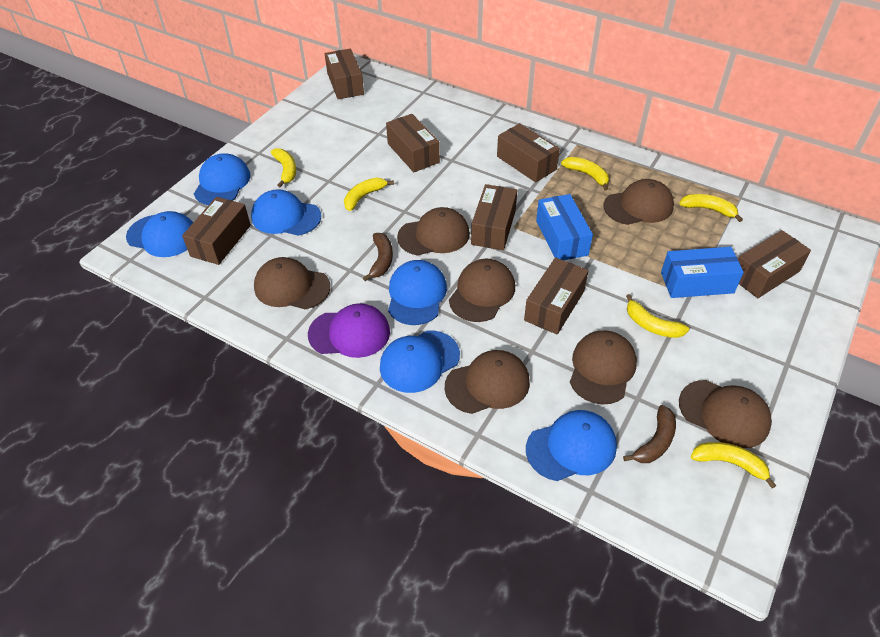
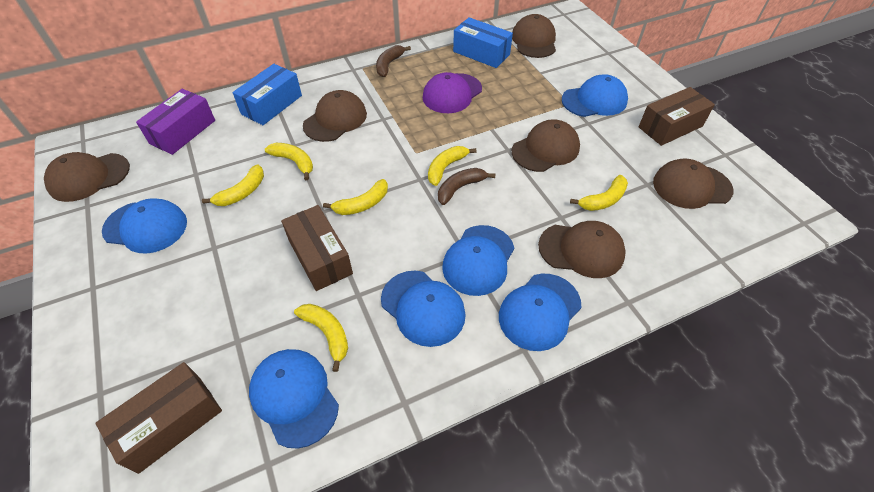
brown box: [182,197,251,265] [325,49,364,99] [386,114,440,172] [471,184,517,250] [497,123,560,182] [524,257,589,334] [738,230,811,298] = 7 -> [95,362,222,474] [281,205,353,291] [639,87,715,146] = 3
brown cap: [254,257,330,309] [397,207,470,256] [445,350,530,414] [449,259,515,322] [570,331,637,404] [604,179,674,225] [679,380,772,448] = 7 -> [44,152,130,202] [303,90,367,142] [512,14,556,58] [512,119,580,172] [538,221,626,278] [653,158,734,209] = 6
purple box: none = 0 -> [136,89,215,155] = 1

